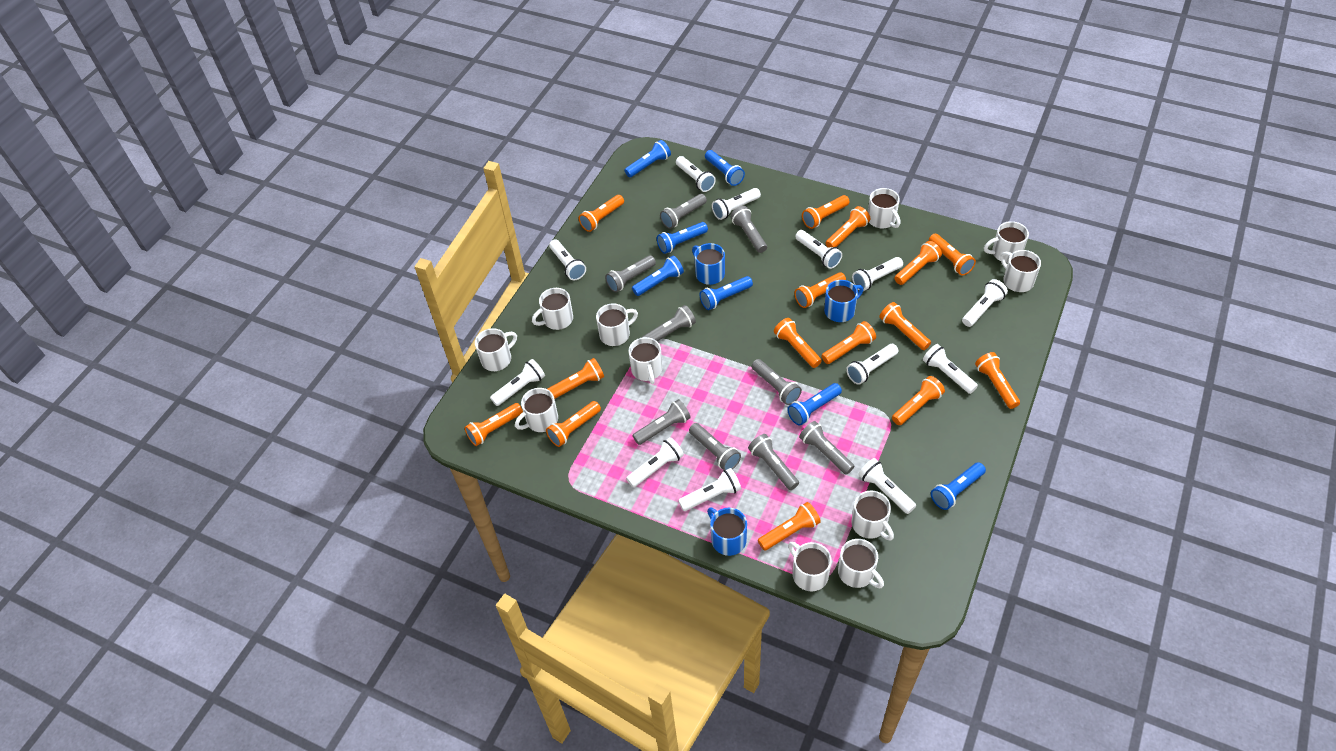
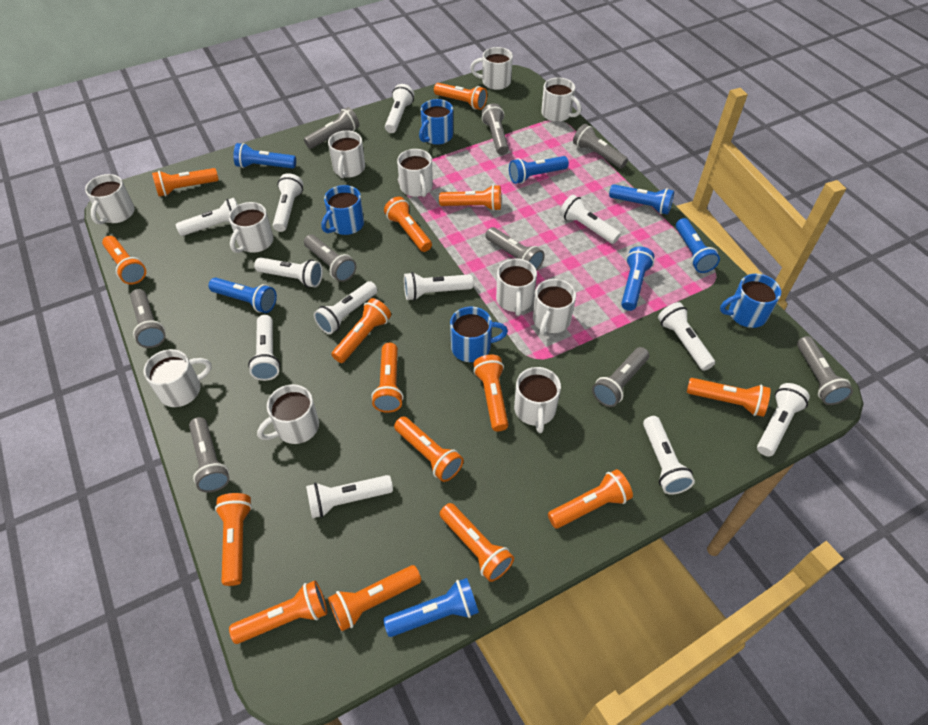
blue mug: [692,243,725,285] [707,507,747,556] [824,280,863,322] = 3 -> [321,185,364,235] [419,99,453,145] [450,307,508,362] [720,274,781,328] = 4

